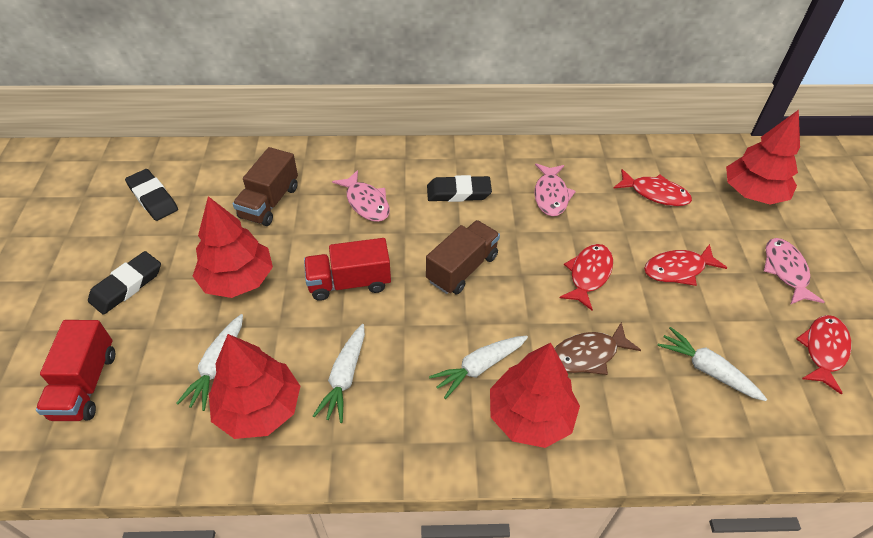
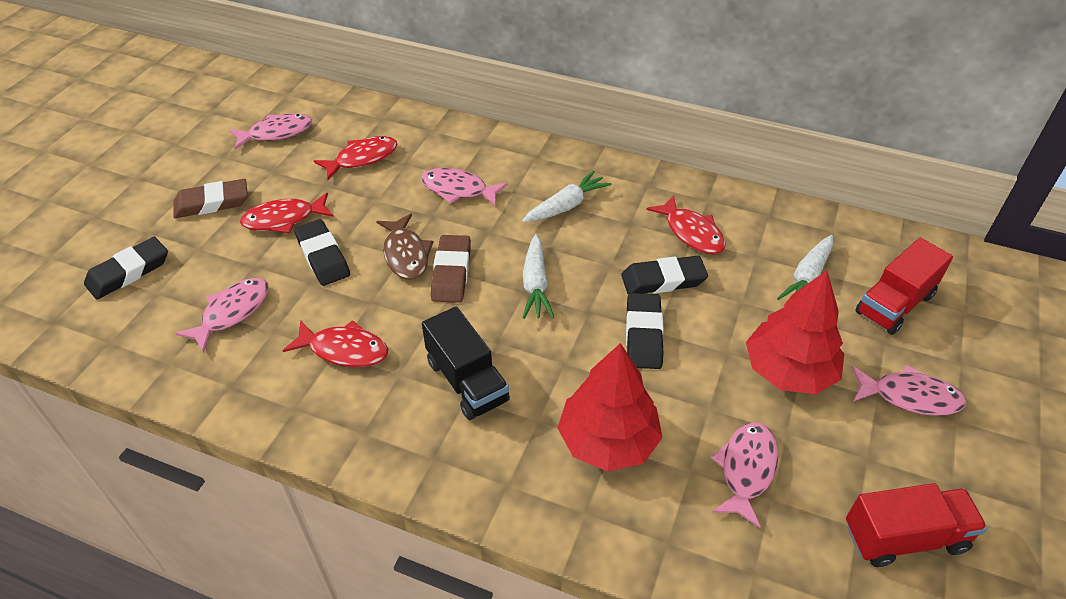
black eraser: [88,251,161,315] [125,169,178,221] [427,175,492,202] = 3 -> [84,237,168,299] [294,219,350,286] [621,256,708,294] [626,293,664,369] = 4
black truck: none = 0 -> [422,307,510,420] = 1
brown eraser: none = 0 -> [173,179,248,218] [431,235,471,303] = 2
brown truck: [233,147,298,226] [426,220,500,294] = 2 -> none = 0
pink fish: [332,170,390,222] [534,163,576,216] [764,238,824,305] = 3 -> [175,278,269,353] [229,113,312,149] [421,168,508,206] [711,422,779,528] [852,365,966,416] = 5
red tree: [193,196,273,298] [209,334,300,439] [490,343,580,448] [726,110,800,204] = 4 -> [558,343,663,472] [746,271,844,394] = 2
white carrot: [176,314,243,411] [313,324,365,423] [429,336,528,399] [657,327,767,401] = 4 -> [522,171,612,222] [523,234,554,319] [777,235,833,300] = 3

